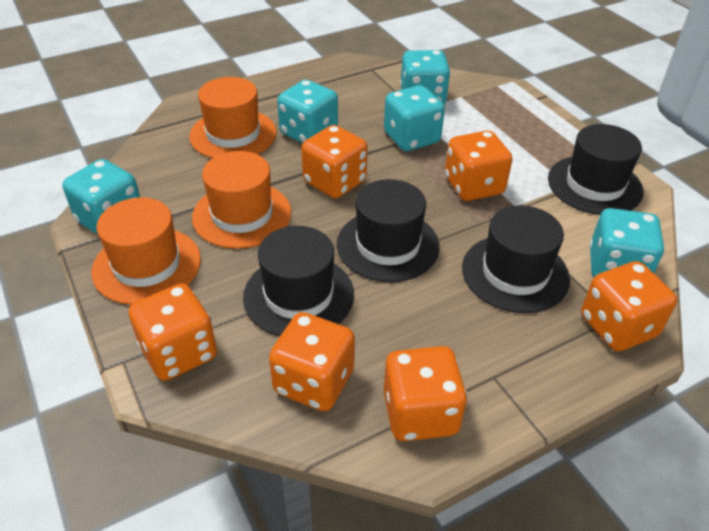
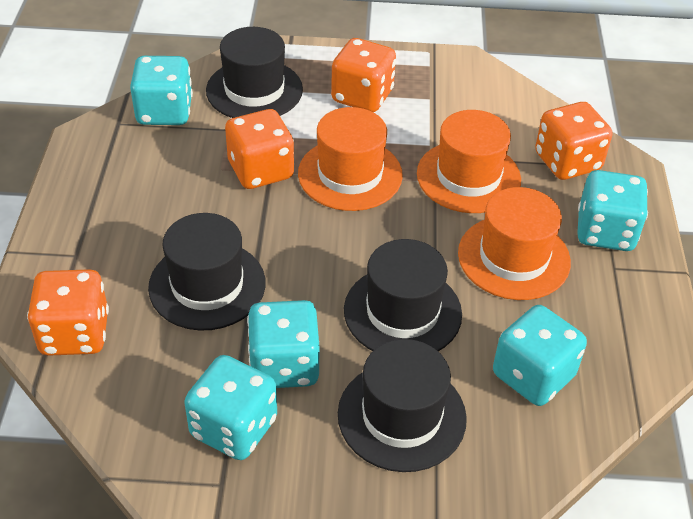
orange dice: [129,283,217,381] [269,312,355,411] [301,125,368,199] [384,346,467,441] [445,131,512,201] [581,261,677,351] = 6 -> [27,269,109,356] [225,109,294,189] [331,38,396,112] [535,102,613,180] = 4

